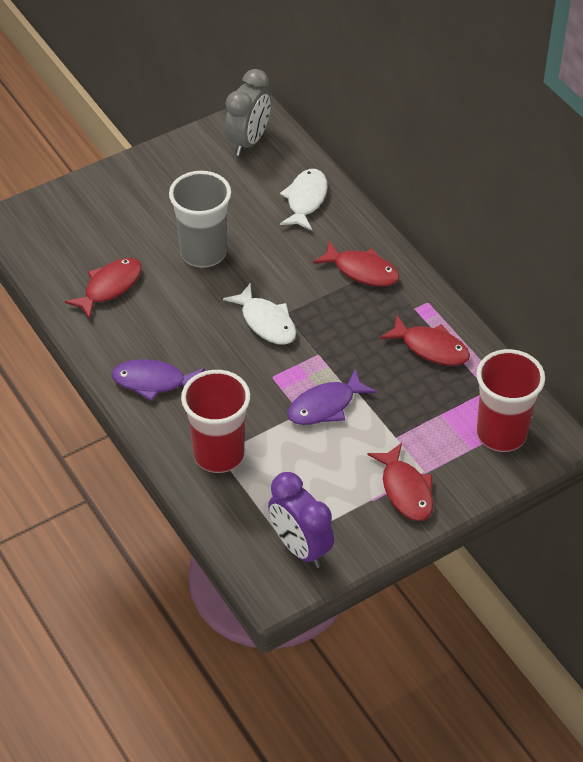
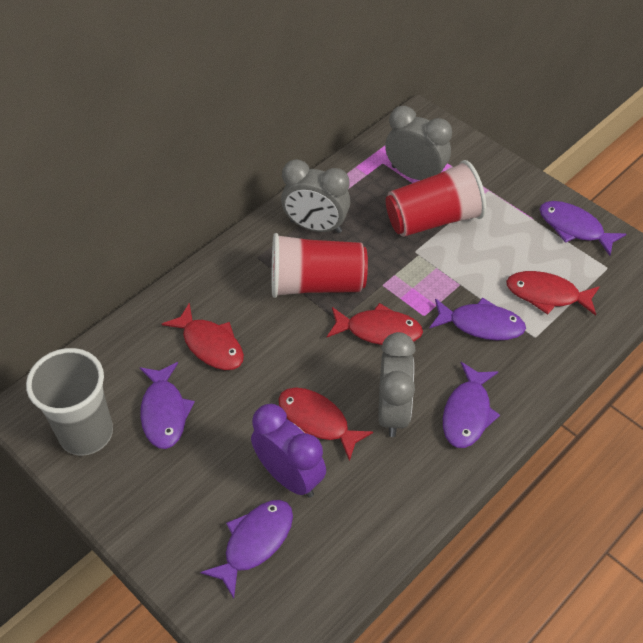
grey clock: [225,69,271,156] = 1 -> [281,159,351,233] [378,332,416,437] [385,106,452,180] = 3
purple fish: [111,359,205,401] [287,368,377,425] = 2 -> [139,362,195,449] [200,500,293,599] [429,297,526,340] [443,362,500,448] [539,201,626,256] = 5
white fish: [223,283,296,345] [280,169,328,231] = 2 -> none = 0

